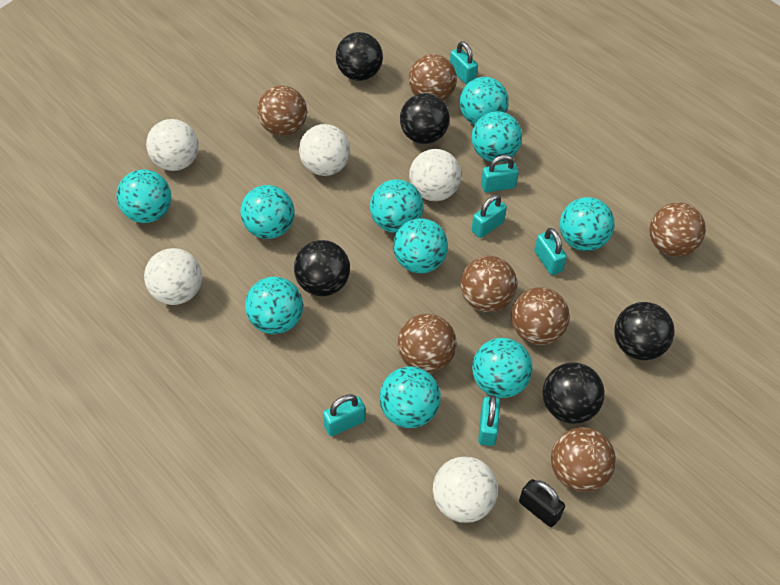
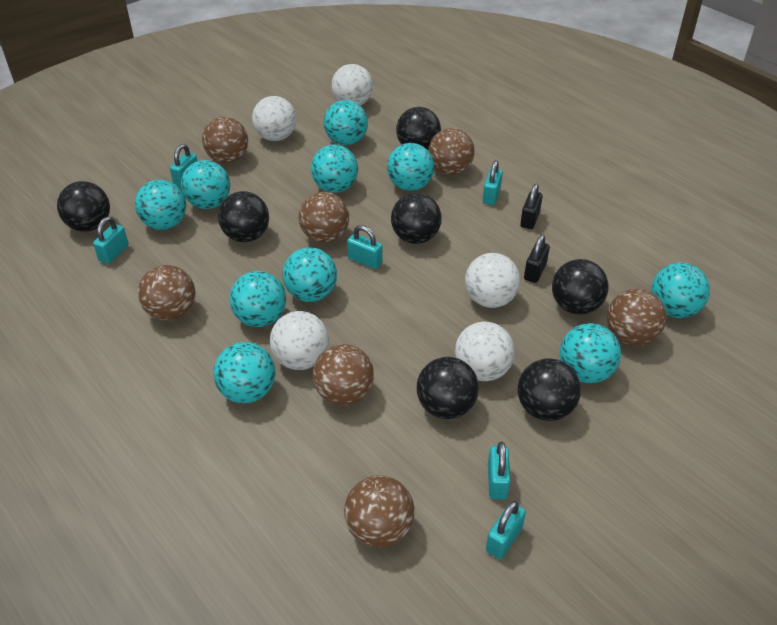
black ball: [294,240,350,296] [336,32,383,81] [400,93,450,144] [542,363,605,424] [614,302,675,360] = 5 -> [57,181,110,232] [218,191,269,242] [391,193,442,244] [396,107,441,150] [417,357,479,419] [517,358,581,421] [552,259,608,315] = 7
black padlock: [519,479,565,527] = 1 -> [520,184,543,229] [524,235,550,283] = 2

